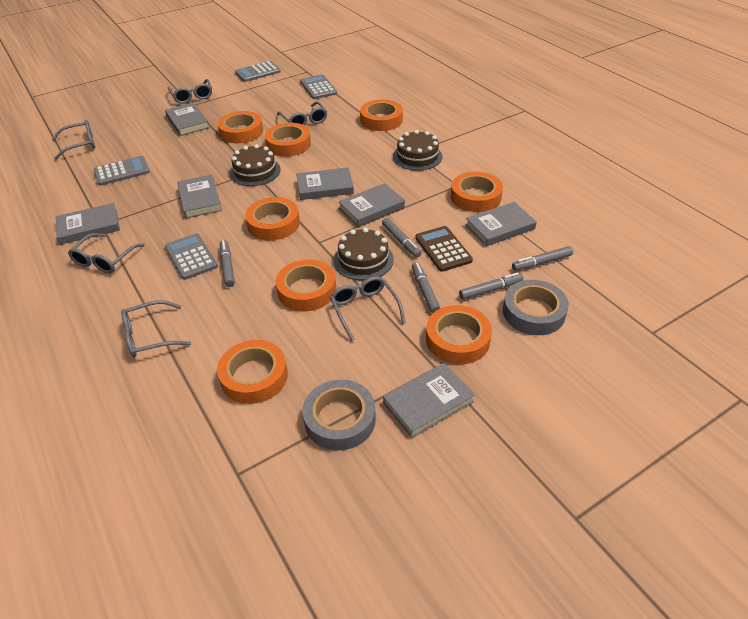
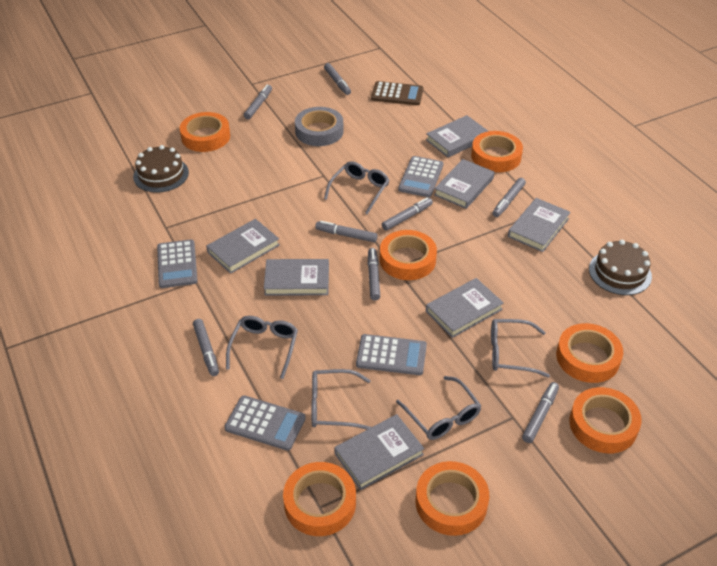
brown cake: [230,144,281,186] [334,228,394,280] [393,130,443,171] = 3 -> [133,145,189,193] [589,240,652,295] = 2
grey glasses: [51,120,95,160] [68,233,145,273] [121,300,191,357] [168,79,212,104] [277,102,327,126] [330,276,406,341] = 6 -> [226,316,298,379] [311,369,371,430] [324,161,389,215] [396,376,481,440] [491,319,550,378] = 5
grey marker: [220,240,235,287] [382,218,421,258] [412,262,440,313] [459,272,523,300] [512,246,573,271] = 5 -> [193,319,219,376] [244,84,272,119] [315,221,378,242] [324,63,351,95] [368,248,380,300] [382,197,433,231] [492,178,526,217] [522,382,559,443] = 8
grey tape: [303,380,376,451] [503,280,569,335] = 2 -> [295,107,344,146] = 1
orange tape: [217,340,288,404] [218,111,263,143] [245,197,300,240] [265,123,311,157] [276,260,336,311] [360,100,403,131] [426,305,492,364] [451,172,503,212] = 8 -> [180,112,230,152] [283,462,356,536] [380,230,437,280] [416,461,489,536] [471,131,523,172] [556,323,623,383] [569,387,641,453] = 7

